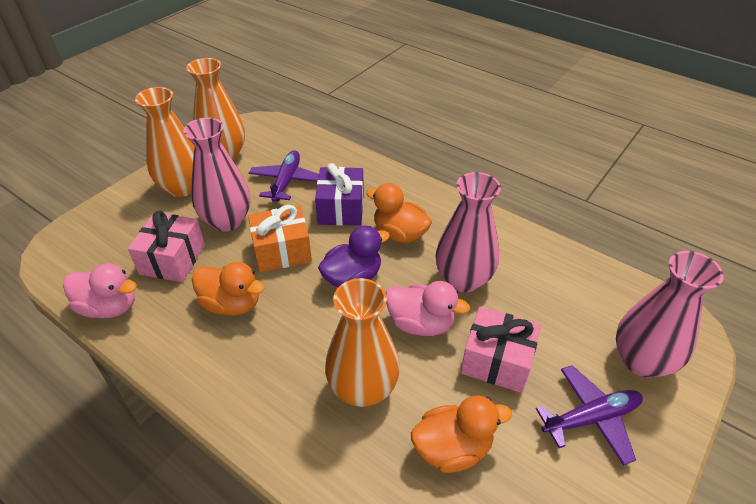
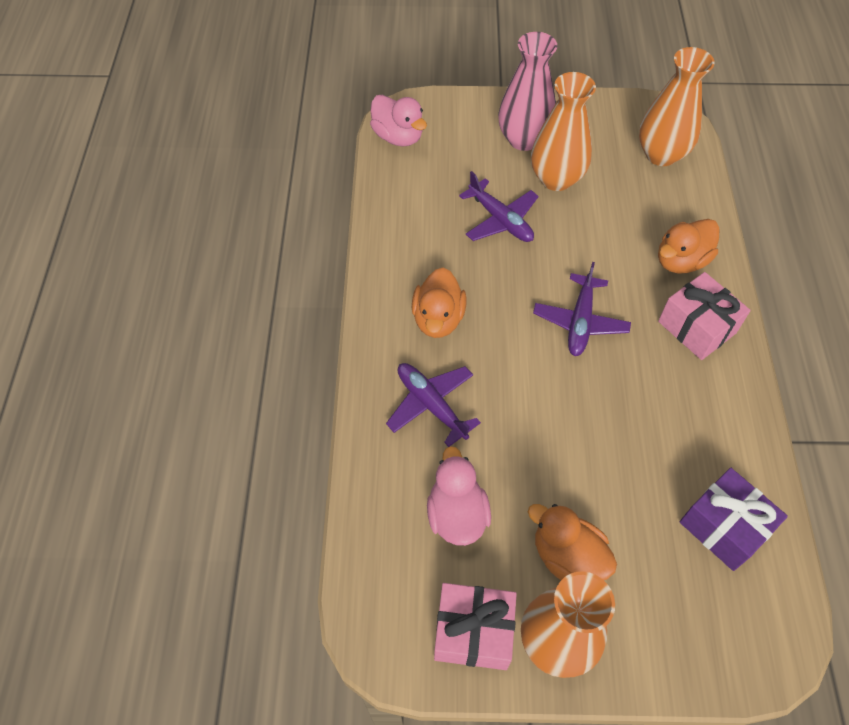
orange gift: [248,205,312,272] = 1 -> none = 0
pink vase: [183,118,250,232] [436,172,501,292] [616,251,724,377] = 3 -> [498,32,557,151] = 1
purple duck: [318,225,390,287] = 1 -> none = 0
purple plane: [249,150,319,202] [536,365,643,465] = 2 -> [386,363,481,447] [459,171,539,242] [533,262,631,356] = 3

